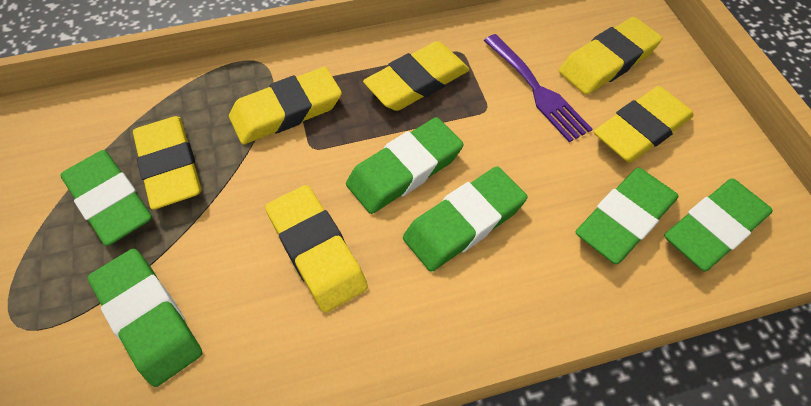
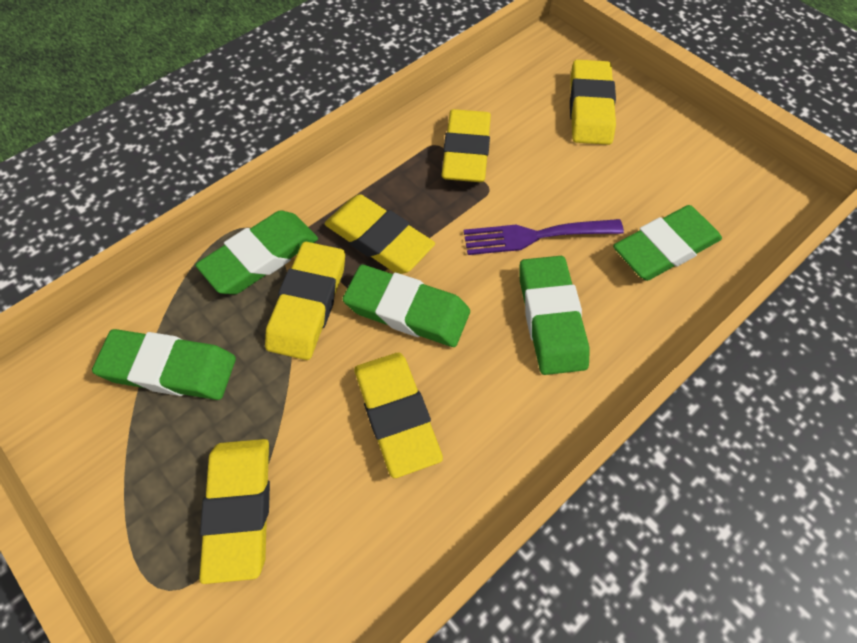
green eraser: [60,150,152,246] [88,249,202,387] [346,117,464,214] [403,166,527,272] [576,168,678,264] [664,178,773,272] = 6 -> [92,329,236,400] [195,211,318,294] [343,265,470,347] [519,256,590,375] [613,205,722,281] = 5

